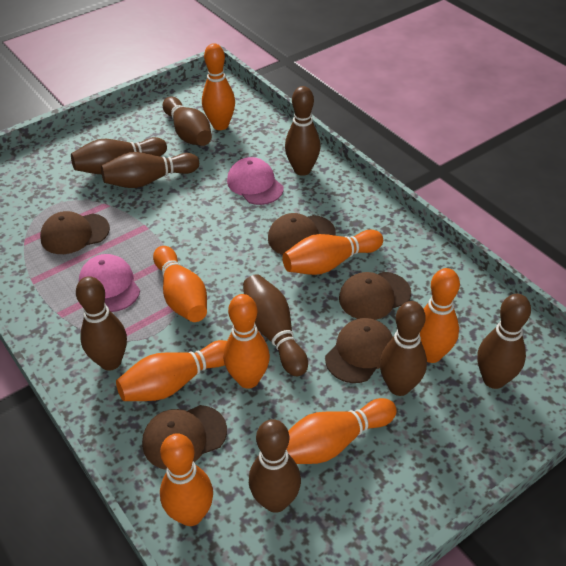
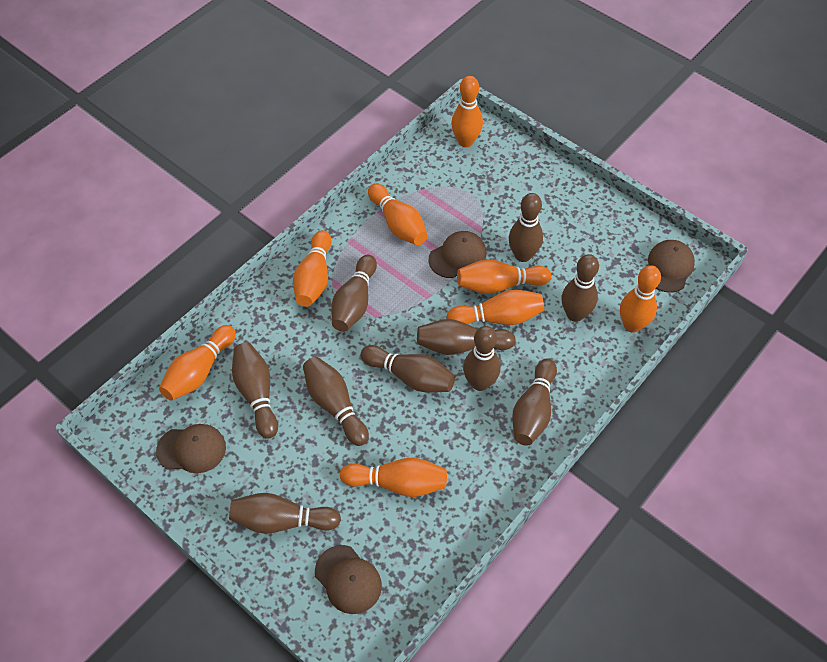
brown bowling pin: [71,137,167,174] [76,276,127,371] [101,152,199,188] [163,97,212,146] [243,274,308,376] [249,419,301,513] [285,86,321,176] [380,301,427,396] [477,294,531,389] = 9 -> [229,493,341,533] [232,342,278,439] [303,356,369,446] [331,255,377,331] [361,345,455,392] [417,319,516,355] [463,326,500,391] [509,193,543,262] [512,359,557,446] [562,254,599,322] = 10
brown cap: [40,211,110,254] [142,405,227,470] [268,213,335,255] [325,318,393,383] [339,272,411,320] = 5 -> [156,424,226,473] [315,545,382,614] [429,231,486,278] [648,240,695,293] = 4
pink cap: [79,254,140,312] [227,157,284,205] = 2 -> none = 0

